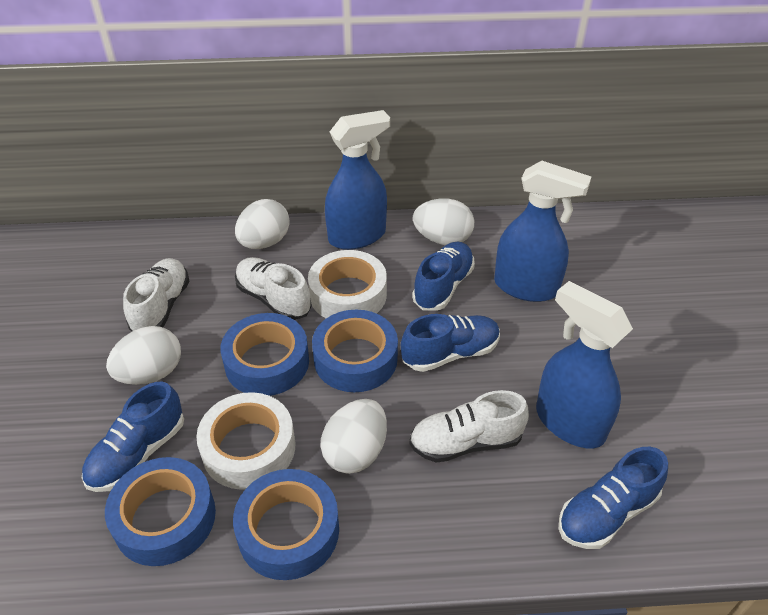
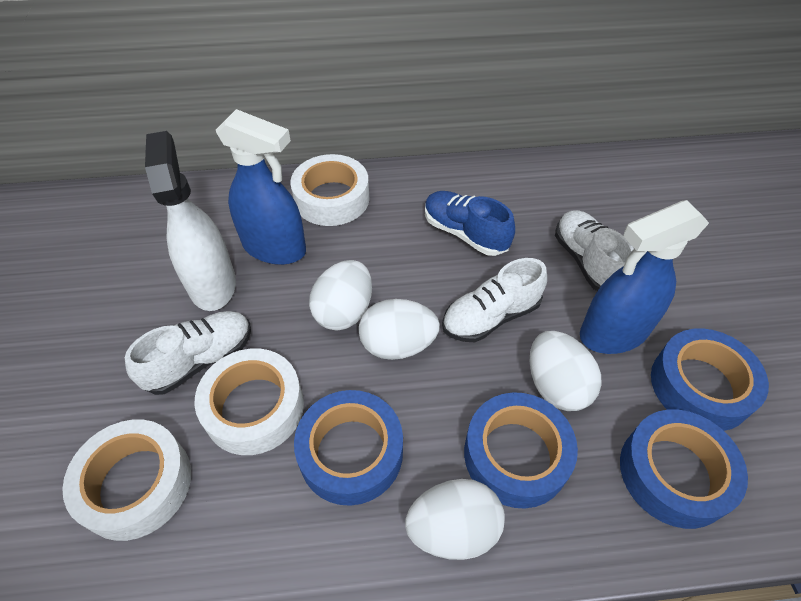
blue shoe: [82,382,184,492] [401,314,500,372] [412,241,475,311] [559,447,668,549] = 4 -> [425,191,515,256] = 1
blue spray bottle: [325,110,390,250] [494,161,591,302] [536,281,633,448] = 3 -> [216,109,306,265] [580,200,709,354] = 2
white spray bottle: none = 0 -> [145,131,236,311] = 1
white tape: [196,392,295,490] [308,250,387,318] = 2 -> [62,419,191,541] [195,349,304,455] [290,154,370,226] = 3

